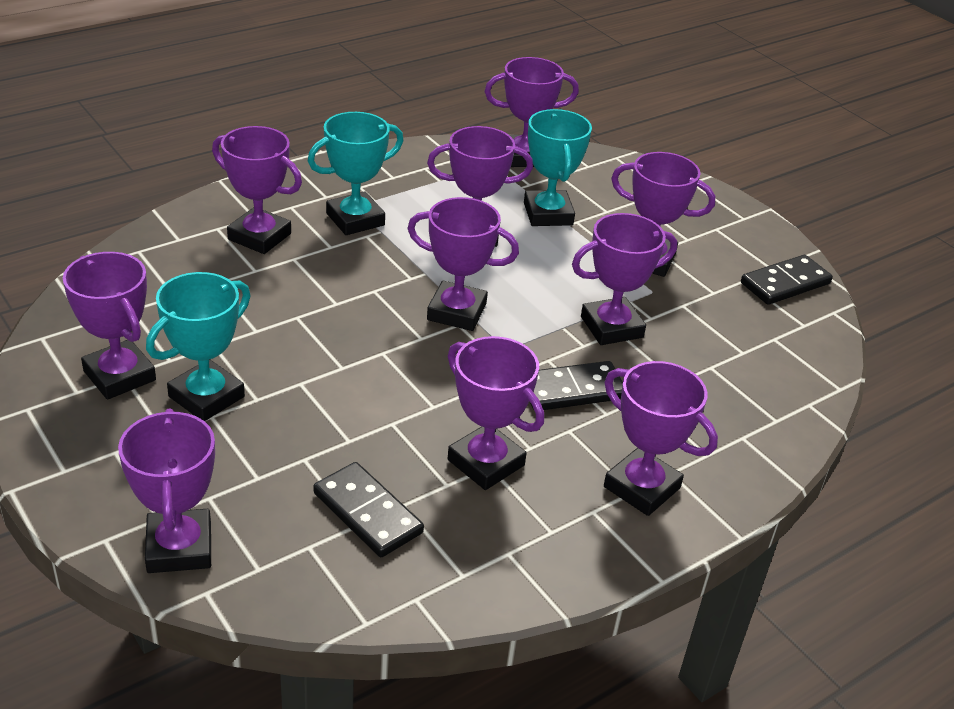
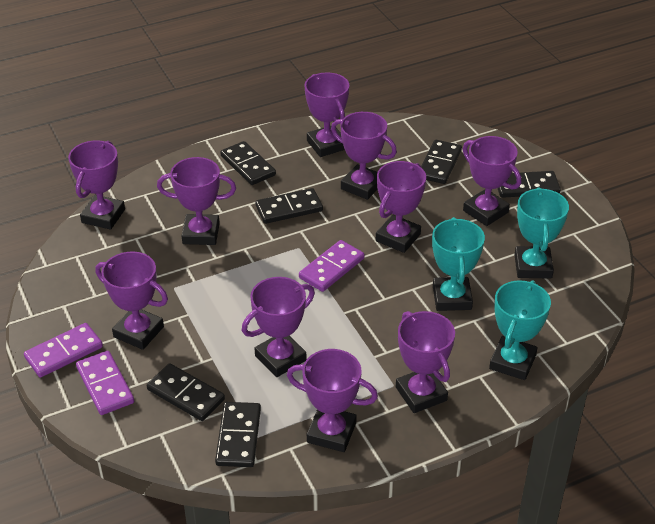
black domino: [313,462,424,557] [529,361,623,410] [741,255,833,305] = 3 -> [147,363,225,421] [215,402,261,467] [220,141,276,185] [256,188,323,224] [421,140,462,184] [498,171,561,198] = 6
purple domino: none = 0 -> [24,323,103,378] [76,351,134,415] [299,240,365,292] = 3

